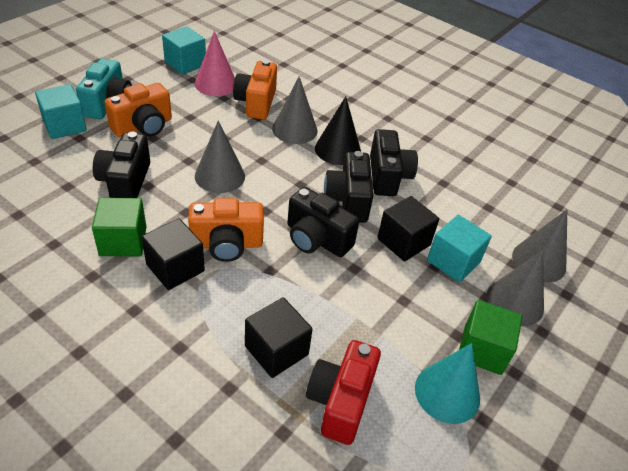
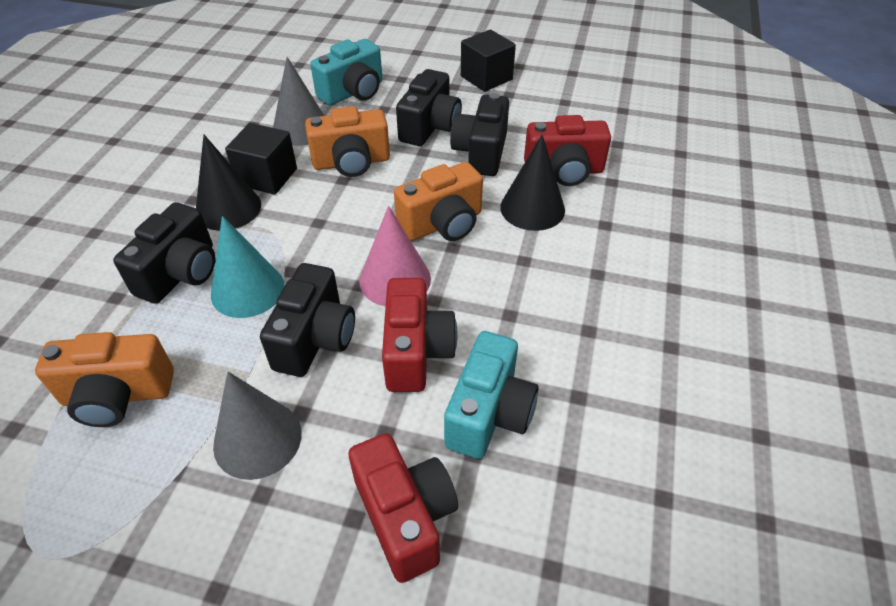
black cone: [315,96,361,165] = 1 -> [196,135,261,231] [500,135,565,231] = 2
black cube: [141,218,205,290] [245,297,313,378] [377,196,440,262] = 3 -> [225,123,297,195] [461,29,516,92] = 2
green cube: [92,198,146,256] [459,300,522,375] = 2 -> none = 0
grey cone: [195,120,245,193] [272,76,317,144] [486,250,544,326] [512,210,567,283] = 4 -> [213,372,302,480] [273,57,324,146] = 2
red camera: [306,340,381,445] = 1 -> [348,433,458,583] [382,278,457,392] [524,115,611,186] = 3
turquoise camera: [76,58,132,119] = 1 -> [310,39,383,105] [444,331,539,459] = 2
turquoise cube: [35,84,87,139] [162,26,206,75] [427,215,492,282] = 3 -> none = 0

